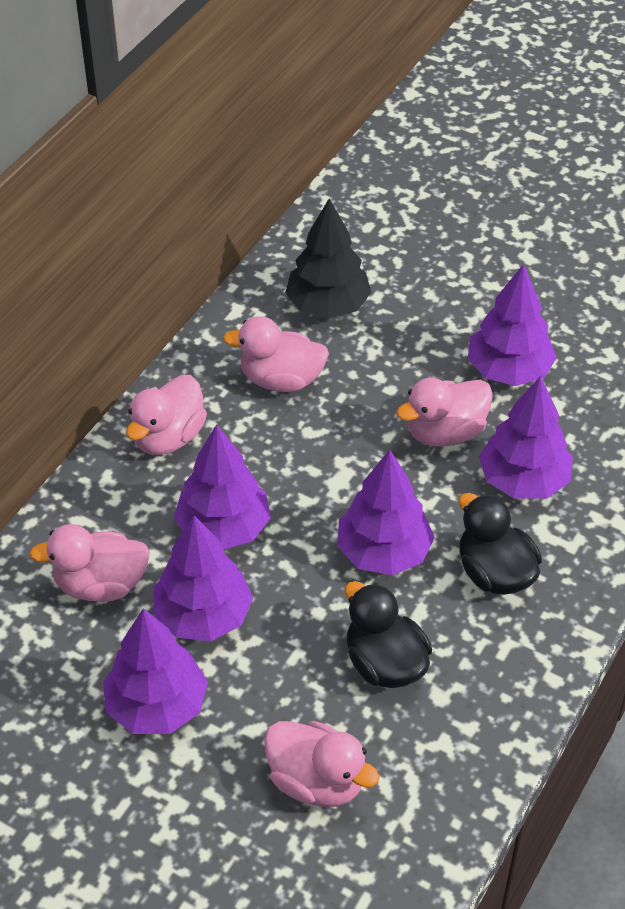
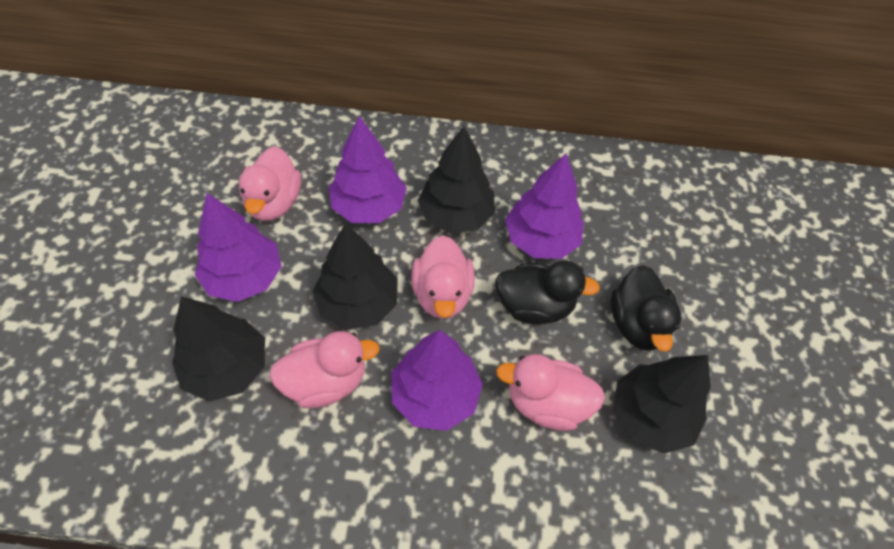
black tree: [285,198,372,319] = 1 -> [172,296,265,402] [312,223,398,330] [418,126,495,234] [613,355,711,454] = 4
pink duck: [29,524,150,602] [126,375,207,455] [223,316,329,392] [264,721,380,807] [396,378,493,447] = 5 -> [239,146,301,221] [269,331,380,408] [411,235,475,319] [496,354,605,431] = 4
purple tree: [103,608,208,734] [153,515,253,642] [174,425,271,550] [337,450,435,575] [467,264,557,386] [479,376,573,499] = 6 -> [195,193,282,302] [329,116,407,223] [391,330,483,431] [505,153,584,259] = 4

